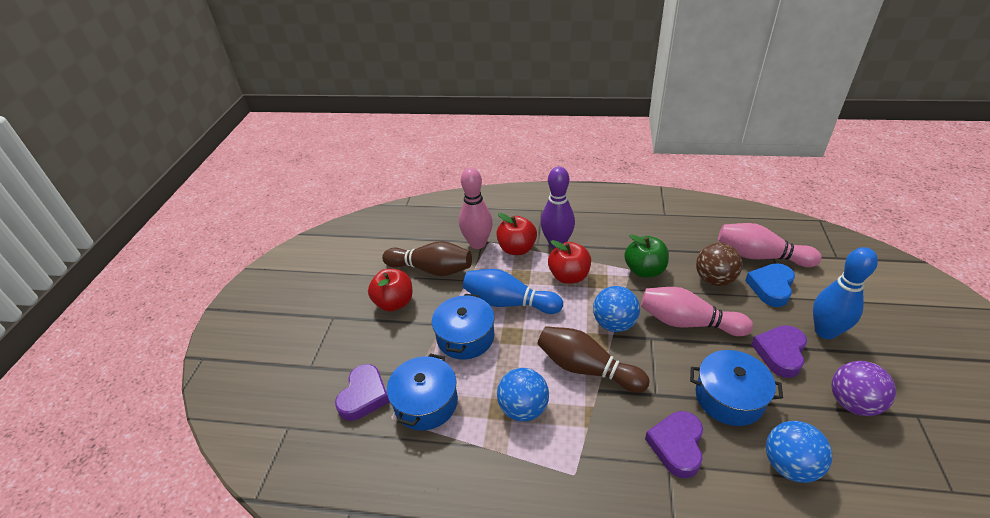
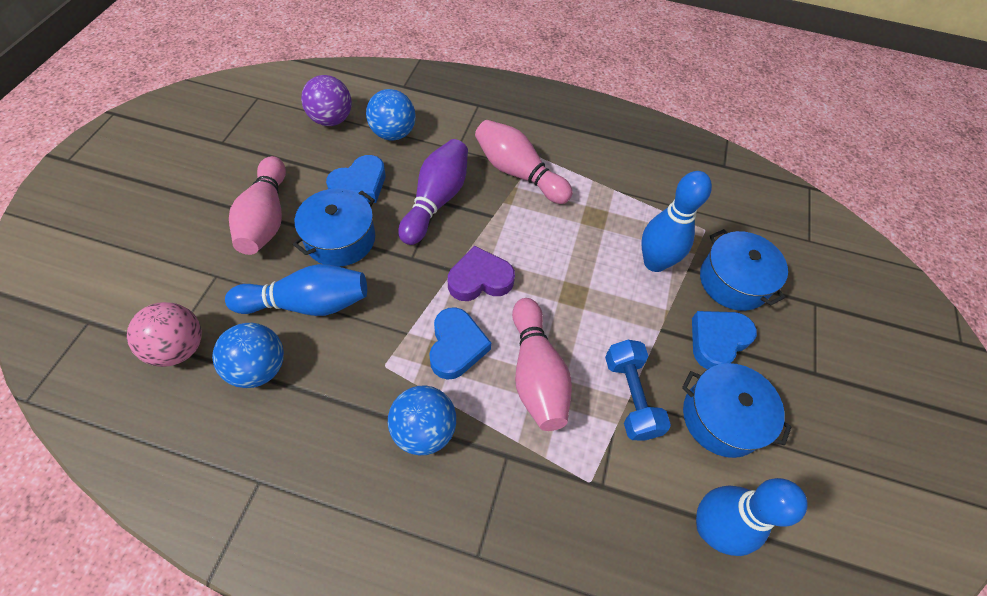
blue bowling pin: [463,269,563,314] [813,247,878,339] = 2 -> [225,264,367,316] [641,171,712,272] [696,478,807,556] = 3
blue dumbbell: none = 0 -> [605,340,671,441] = 1
blue heart: [745,263,795,307] = 1 -> [326,155,385,203] [429,307,491,380] [692,311,757,369] = 3
brown ball: [696,243,742,286] = 1 -> none = 0
brown bowling pin: [382,241,472,276] [538,326,649,393] = 2 -> none = 0
green apple: [624,234,669,278] = 1 -> none = 0
pink ball: none = 0 -> [127,302,202,367] = 1
purple heart: [335,364,389,421] [645,411,703,478] [751,325,807,378] = 3 -> [448,245,515,301] = 1
red apple: [368,269,413,312] [496,213,537,255] [548,240,591,284] = 3 -> none = 0

